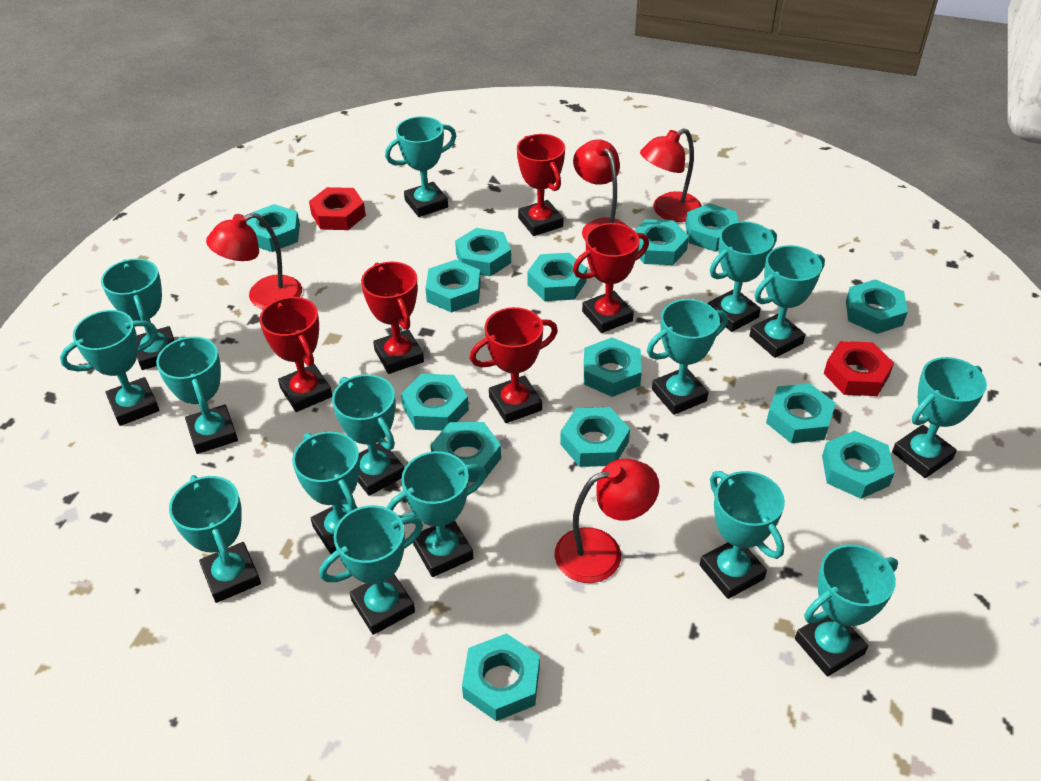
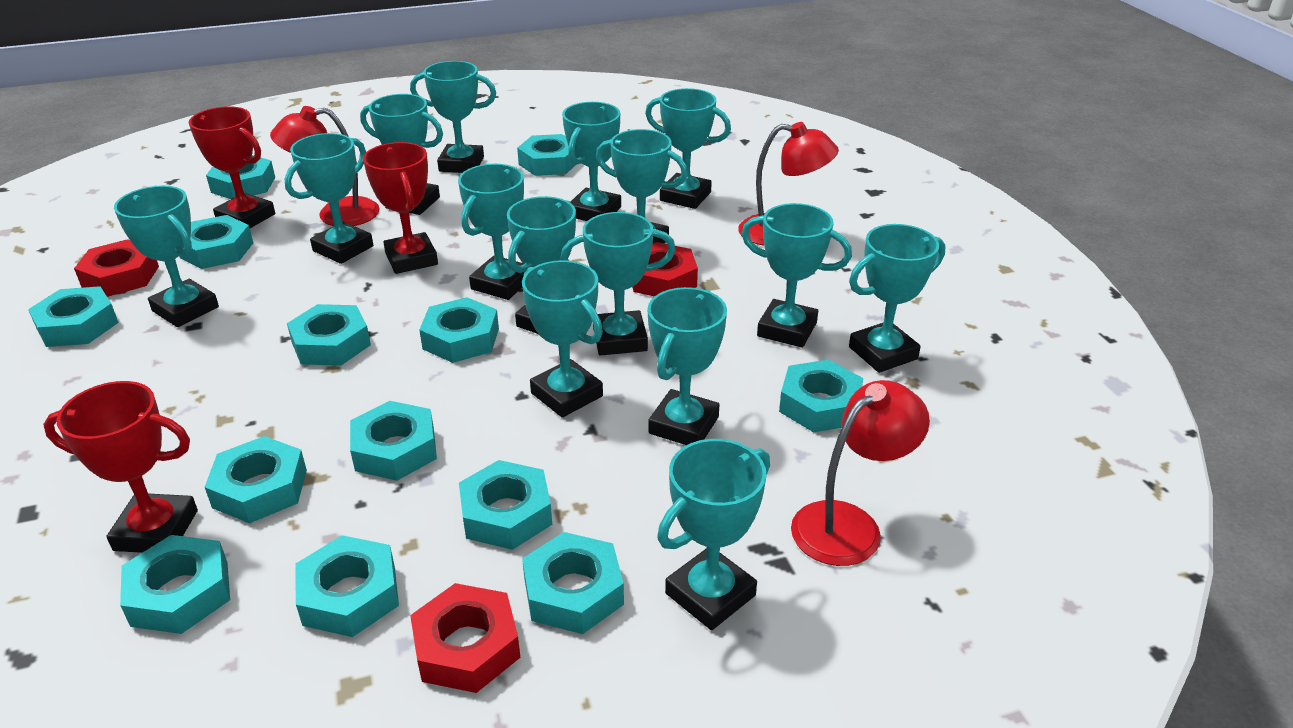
red lamp: [206,213,302,309] [555,459,660,583] [573,139,629,241] [640,128,702,222] = 4 -> [270,106,380,226] [738,122,839,246] [791,380,930,566] = 3
red nut: [309,187,366,230] [824,341,894,396] = 2 -> [74,239,159,297] [410,583,521,693] [632,242,698,297] = 3
red trophy: [259,297,332,412] [361,262,424,374] [470,307,558,423] [517,134,565,236] [573,223,649,333] = 5 -> [43,381,198,553] [189,106,275,228] [363,142,438,274] = 3
turquoise nut: [247,204,300,252] [401,374,469,431] [425,260,481,313] [430,422,501,482] [455,228,511,277] [462,633,540,721] [527,253,587,301] [560,407,630,467] [584,337,642,397] [634,219,689,265] [685,203,739,252] [766,383,836,443] [822,430,895,499] [846,279,908,334] = 14 -> [28,286,119,347] [120,535,230,634] [179,215,253,269] [205,436,307,523] [206,155,275,199] [287,304,371,366] [295,535,399,637] [350,401,437,481] [419,297,499,363] [459,460,552,550] [517,134,576,176] [522,532,624,634] [779,360,863,433] = 13

